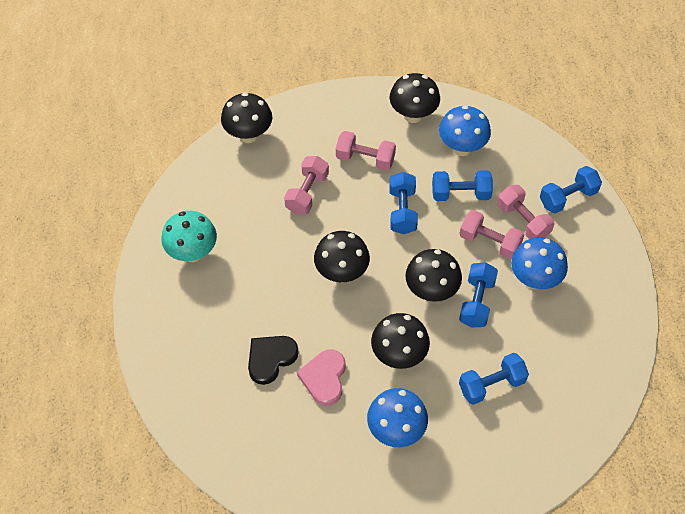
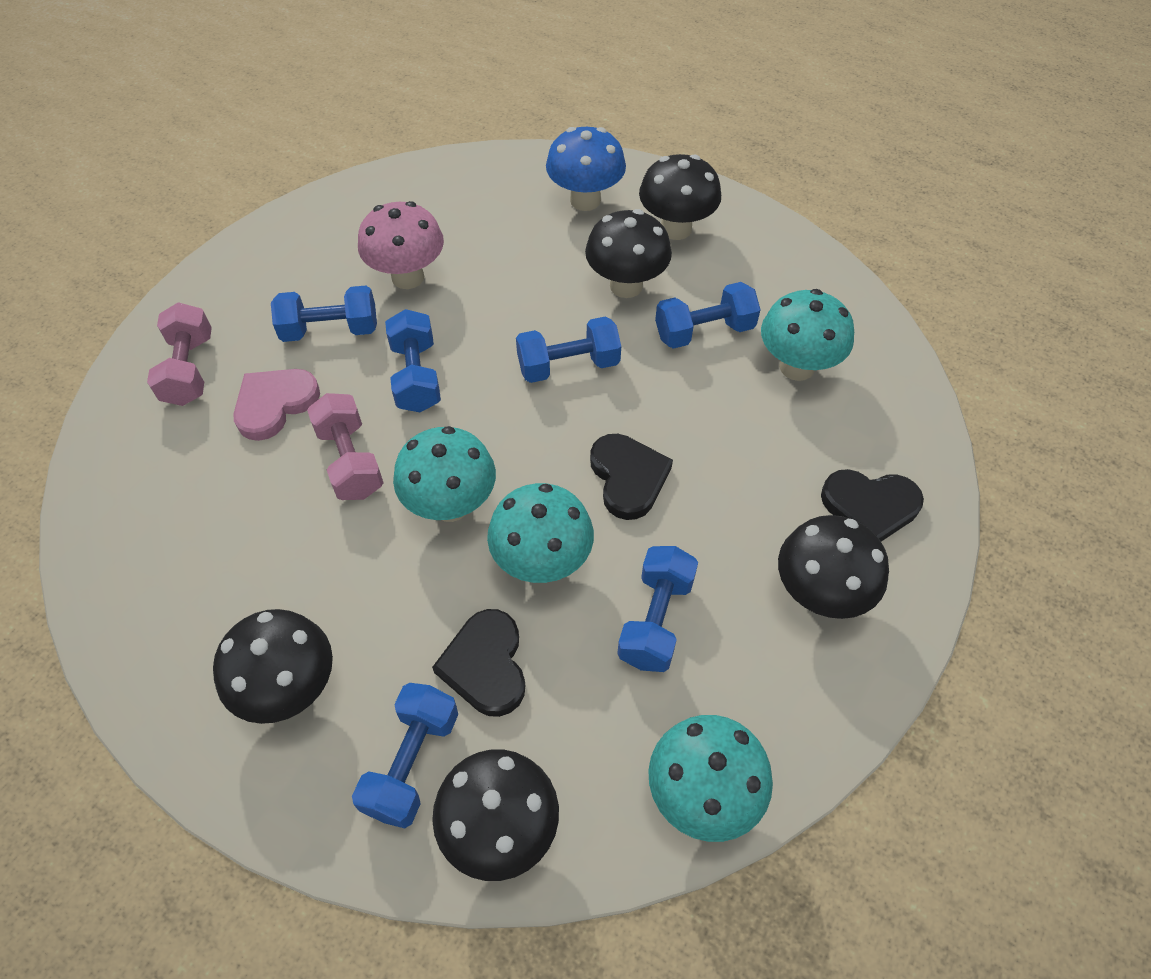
black heart: [248,336,299,385] = 1 -> [432,609,526,717] [590,434,673,520] [821,469,924,541] = 3
blue dumbbell: [389,172,418,234] [432,170,493,201] [459,262,498,328] [459,353,529,405] [540,166,602,214] = 5 -> [271,286,377,342] [352,683,458,828] [385,309,441,412] [516,316,621,383] [617,546,698,672] [655,282,761,349] = 6
blue mushroom: [367,388,428,447] [439,105,491,156] [511,237,568,289] = 3 -> [546,127,626,211] = 1
pink dumbbell: [284,156,329,214] [336,131,396,171] [459,210,524,259] [497,185,554,239] = 4 -> [147,302,212,406] [307,393,384,500] = 2
pink mushroom: none = 0 -> [358,201,444,289] = 1
turquoise mushroom: [161,211,217,262] = 1 -> [393,426,496,522] [487,483,594,583] [648,715,773,842] [761,289,854,381] = 4

